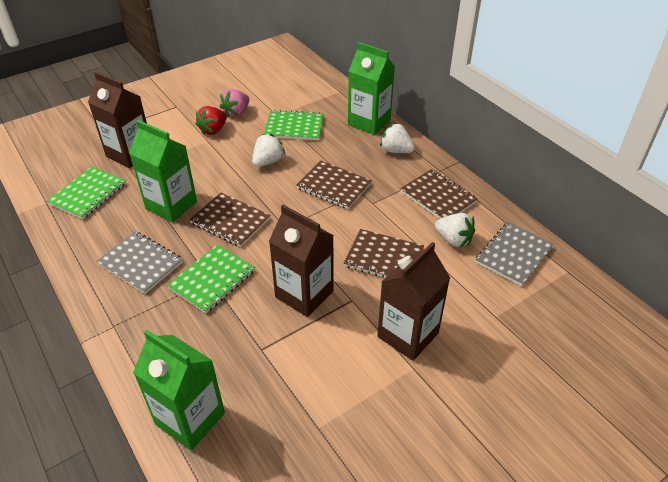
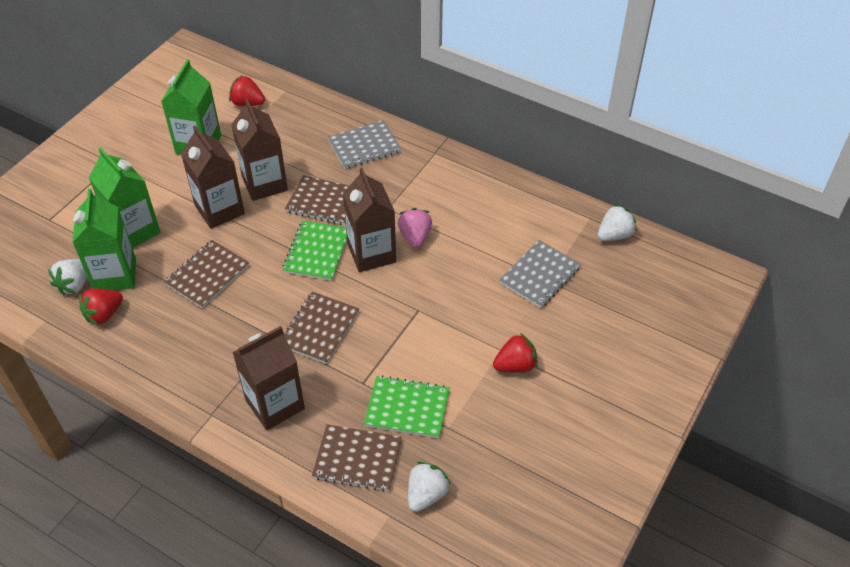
brown carton: [88,72,147,168] [269,205,334,317] [377,242,450,361] = 3 -> [181,125,245,229] [231,99,288,201] [232,326,305,430] [343,168,396,272] = 4
green notebook: [47,166,126,219] [167,244,255,313] [264,110,323,140] = 3 -> [282,220,347,281] [364,375,450,438] = 2
red strawberry: [195,106,227,135] = 1 -> [79,288,123,326] [229,75,265,106] [493,333,538,373] = 3

